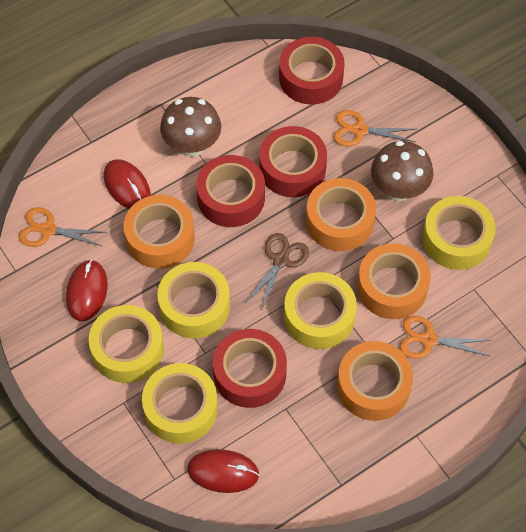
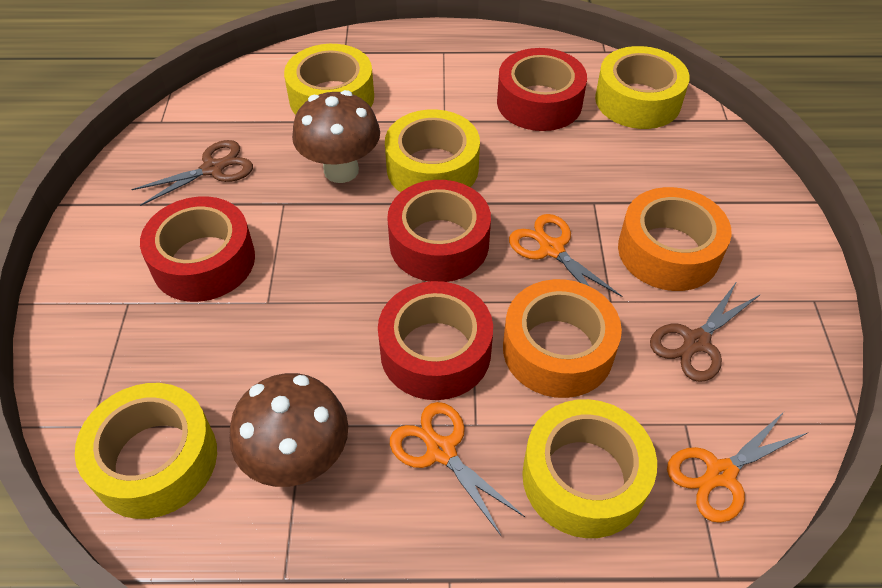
brown scissors: [246,233,309,311] = 1 -> [131,140,253,206] [650,281,760,382] = 2
orange tape: [123,195,195,269] [306,178,376,251] [337,341,413,421] [357,243,431,319] = 4 -> [503,279,622,398] [618,187,732,291] = 2
red mouse: [66,259,108,321] [103,159,151,209] [187,449,259,493] = 3 -> none = 0

